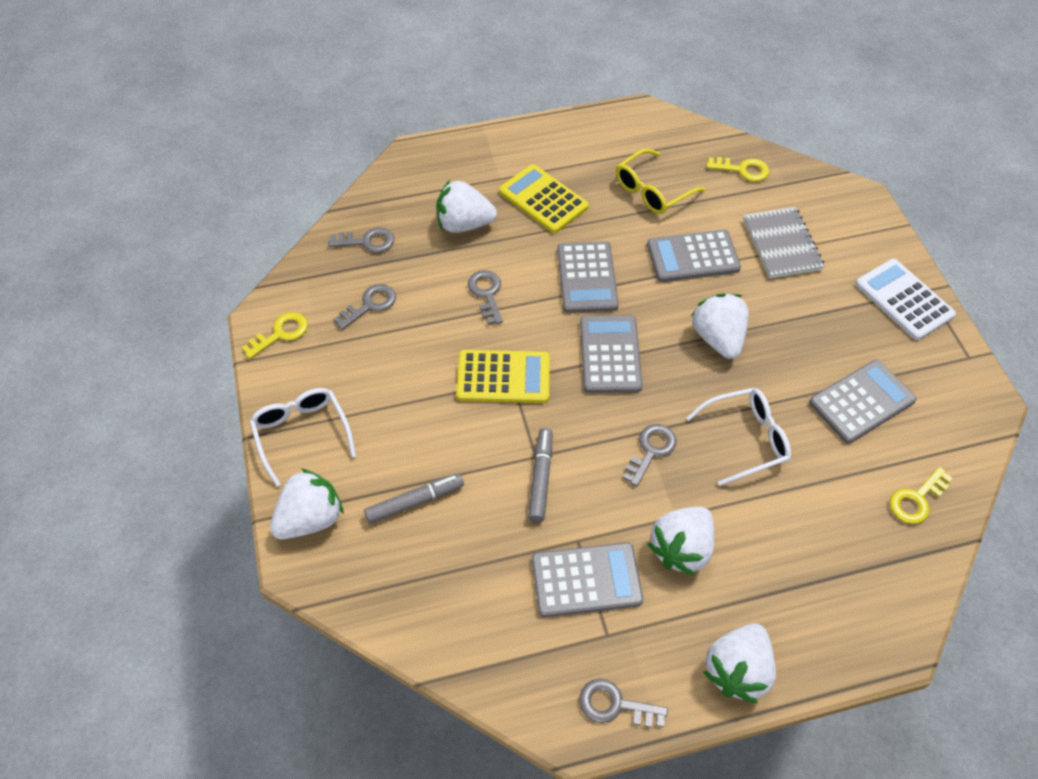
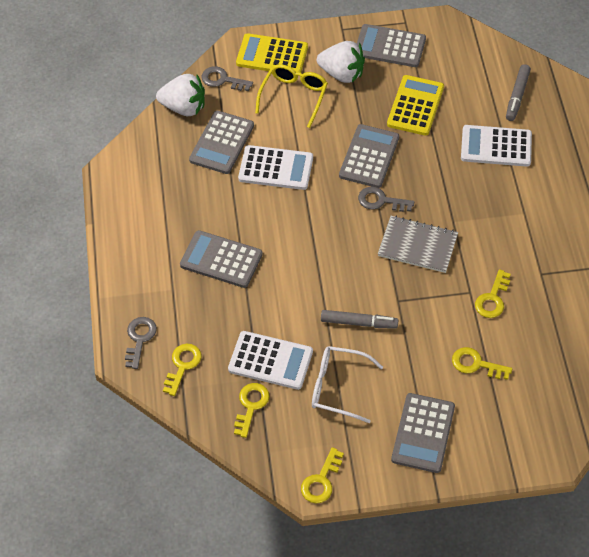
grey key: [328,227,394,253] [333,284,396,330] [468,270,503,325] [579,679,668,728] [623,424,677,487] = 5 -> [125,317,157,369] [201,66,253,91] [358,187,414,212] = 3
white calculator: [856,259,956,340] = 1 -> [228,331,313,390] [238,145,313,190] [461,125,532,167] = 3
white glasses: [250,388,356,487] [687,388,791,486] = 2 -> [312,346,383,423] = 1
white strawberry: [270,468,344,539] [436,180,497,233] [648,507,715,576] [691,293,749,359] [703,623,776,703] = 5 -> [156,74,205,116] [317,41,365,83] = 2
yellow key: [242,312,308,359] [706,157,769,182] [890,467,953,524] = 3 -> [163,344,202,396] [234,383,270,438] [301,447,344,503] [452,347,512,380] [475,269,511,318] = 5

